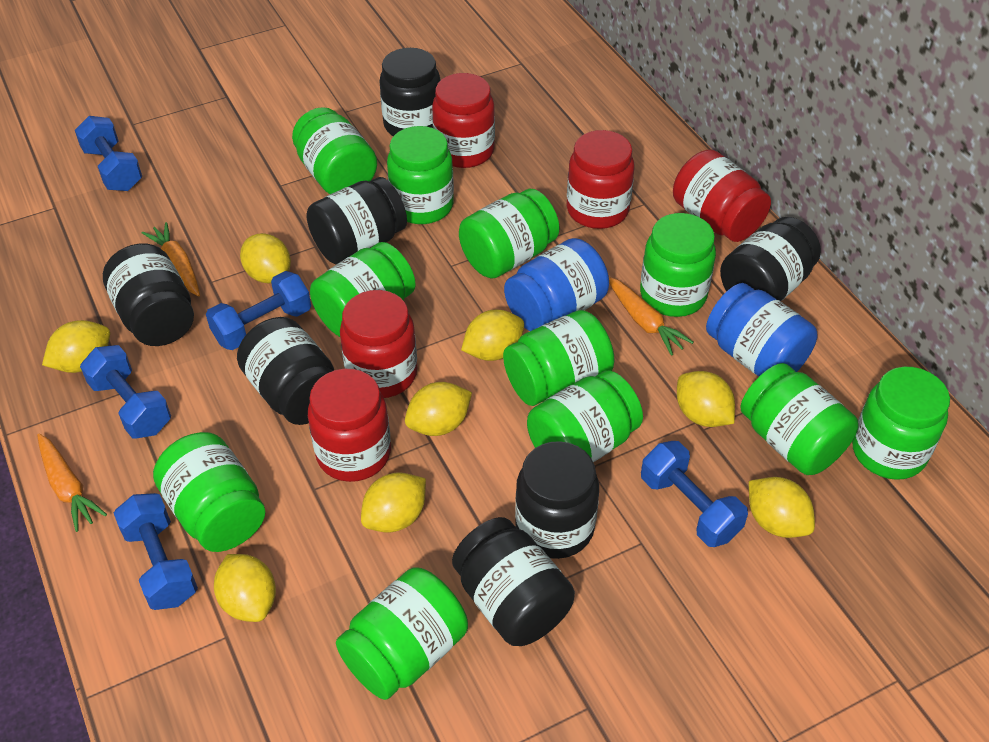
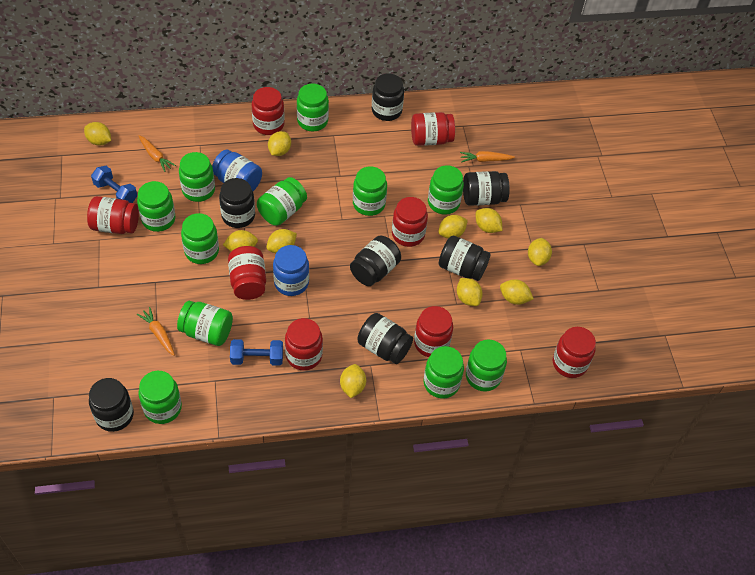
blue dumbbell: [75,116,142,191] [80,345,171,438] [114,493,198,610] [206,271,311,350] [641,441,748,547] = 5 -> [91,166,137,203] [230,339,283,366] = 2
red jar: [308,369,391,482] [340,290,417,398] [432,73,495,168] [567,130,634,229] [673,150,771,242] = 5 -> [87,196,139,234] [228,246,266,300] [252,87,284,135] [285,318,323,371] [392,197,428,247] [411,112,455,146] [414,306,453,357] [553,327,596,378] = 8
yellow lemon: [42,320,110,373] [214,554,276,622] [240,233,291,283] [361,472,426,532] [405,382,472,436] [461,310,524,361] [677,371,735,427] [749,477,815,538] = 8 -> [84,122,111,146] [223,230,258,252] [266,229,297,253] [268,131,291,156] [340,364,366,398] [438,215,468,238] [457,278,483,306] [476,208,502,233] [500,279,534,305] [528,238,552,266] = 10

